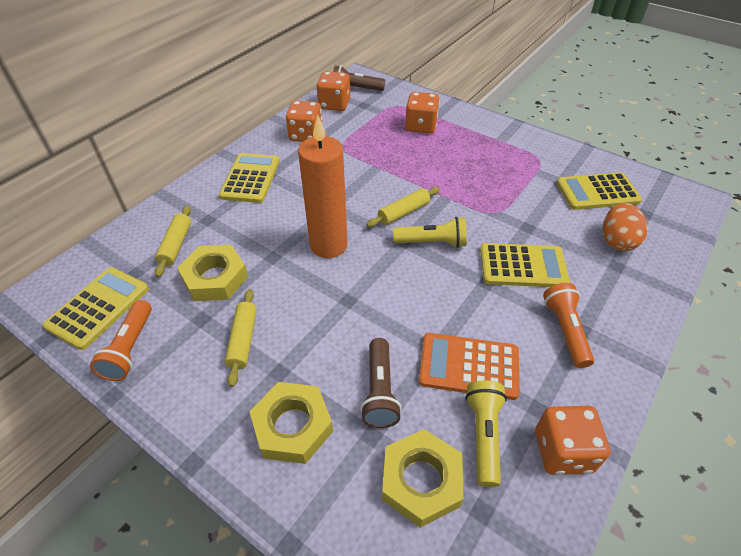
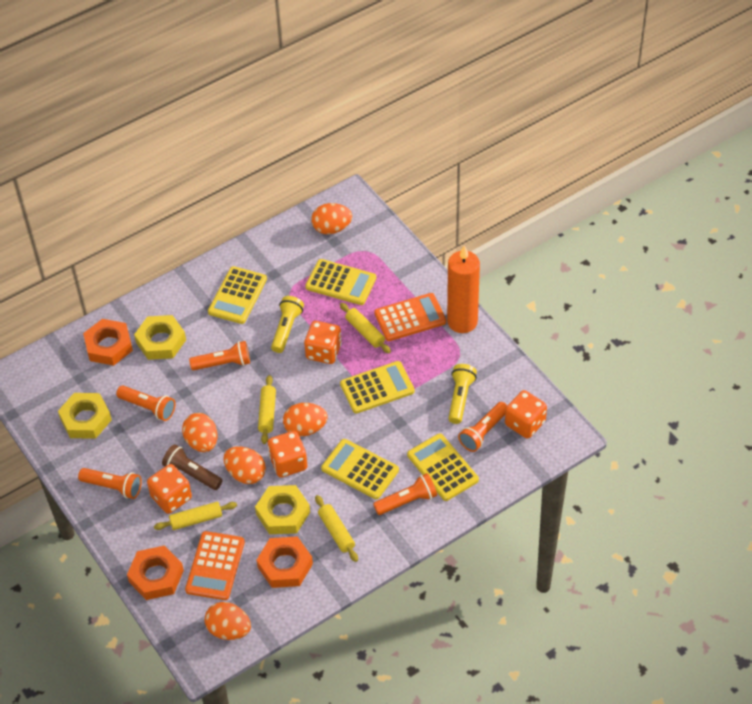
brown flashlight: [333,66,385,91] [360,338,402,428] = 2 -> [162,444,223,490] = 1
orange calculator: [419,333,520,400] = 1 -> [185,531,245,600] [374,293,446,341] = 2
orange egg: [603,203,648,251] = 1 -> [182,413,218,452] [205,602,251,640] [224,447,266,484] [283,403,328,437] [311,203,352,234] = 5
orange flashlight: [90,300,152,381] [543,283,594,368] = 2 -> [78,468,142,499] [116,386,175,421] [189,341,250,370] [373,473,437,515] [458,402,507,452] = 5
orange nut: none = 0 -> [83,319,133,366] [127,545,184,600] [256,536,313,588] = 3
yellow calculator: [43,267,149,350] [219,153,280,203] [480,243,570,287] [556,172,642,210] = 4 -> [208,266,267,324] [305,259,376,305] [321,439,399,499] [340,361,415,414] [407,433,479,501] = 5
yellow rolling pin: [155,205,191,277] [225,289,257,387] [366,187,440,227] = 3 -> [154,502,237,530] [258,375,276,444] [315,495,358,562] [340,303,391,353] = 4

